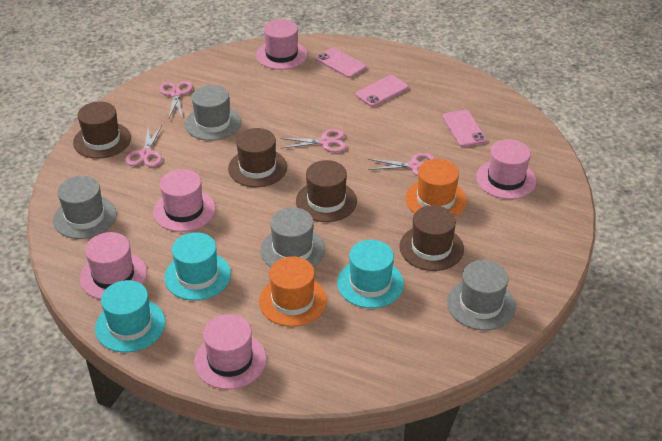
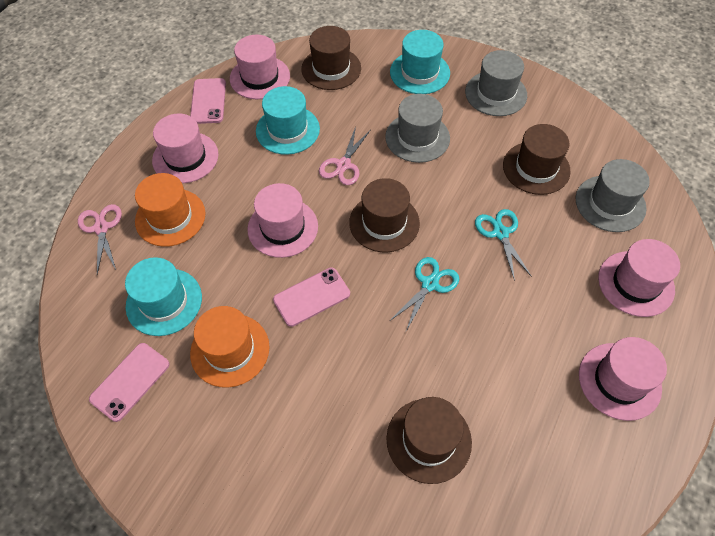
grey hat: [53,176,117,239] [185,85,241,141] [260,207,325,267] [447,260,516,331] = 4 -> [385,94,450,163] [465,50,527,116] [576,159,650,232] = 3
pink scissors: [126,125,162,167] [159,81,193,118] [280,129,346,152] [368,153,435,176] = 4 -> [78,204,122,274] [319,126,370,185] = 2
turquoise scissors: none = 0 -> [390,257,459,331] [475,209,532,281] = 2

